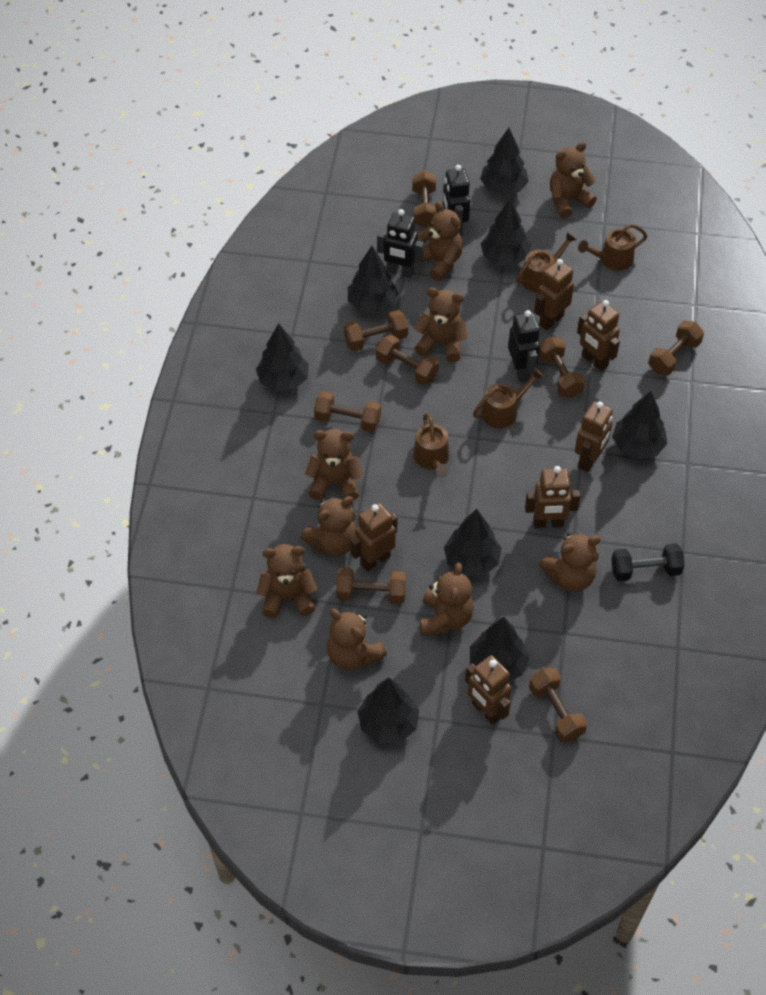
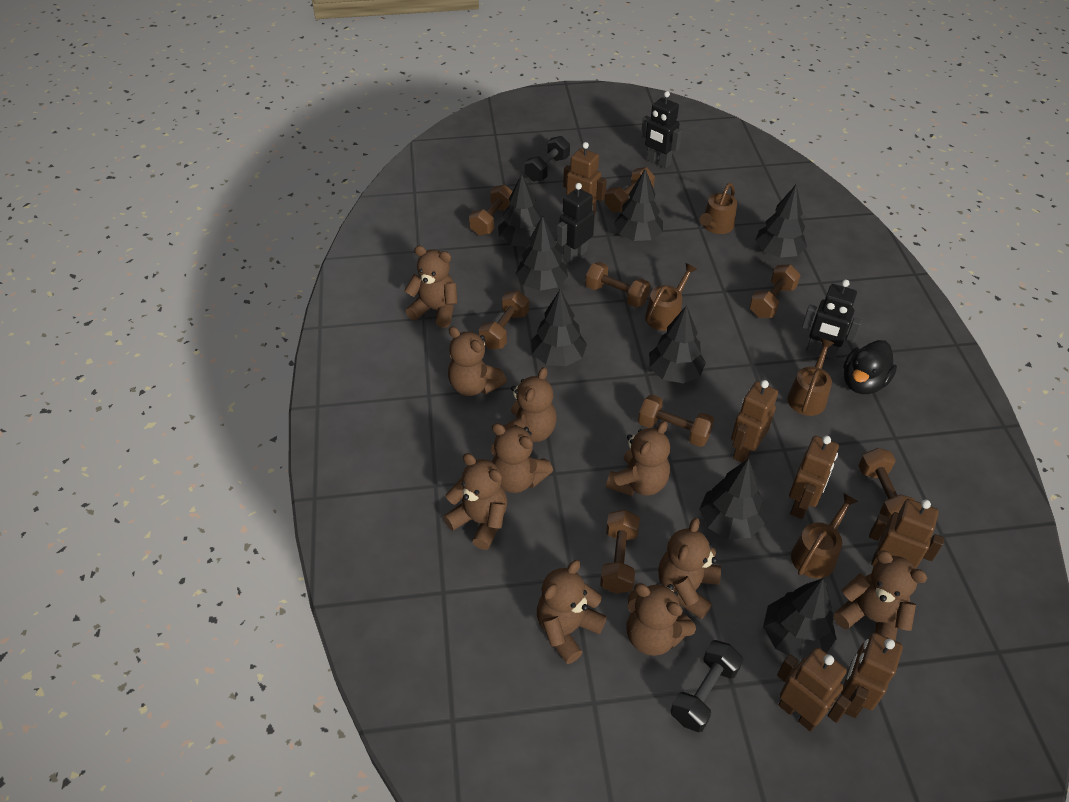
black duck: none = 0 -> [844,340,897,394] = 1
black dumbbell: [611,543,685,581] = 1 -> [525,136,570,182] [671,640,743,732] = 2
brown teddy bear: [257,544,318,618] [301,496,356,556] [305,429,363,501] [327,609,387,671] [414,288,467,362] [416,202,463,281] [420,562,474,636] [539,532,601,592] [550,142,597,218] = 9 -> [404,246,458,328] [443,453,508,550] [448,326,507,396] [491,423,553,493] [502,367,557,442] [537,560,607,664] [606,421,670,496] [626,582,696,656] [658,518,721,619] [834,550,927,641] = 10

